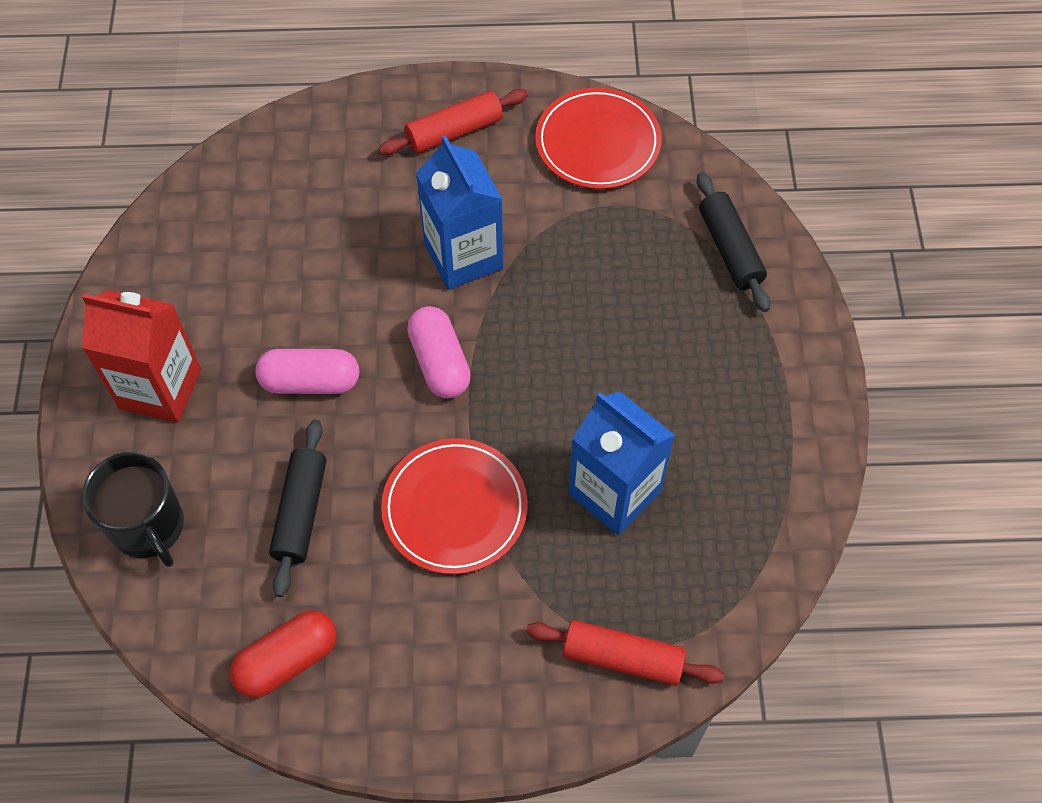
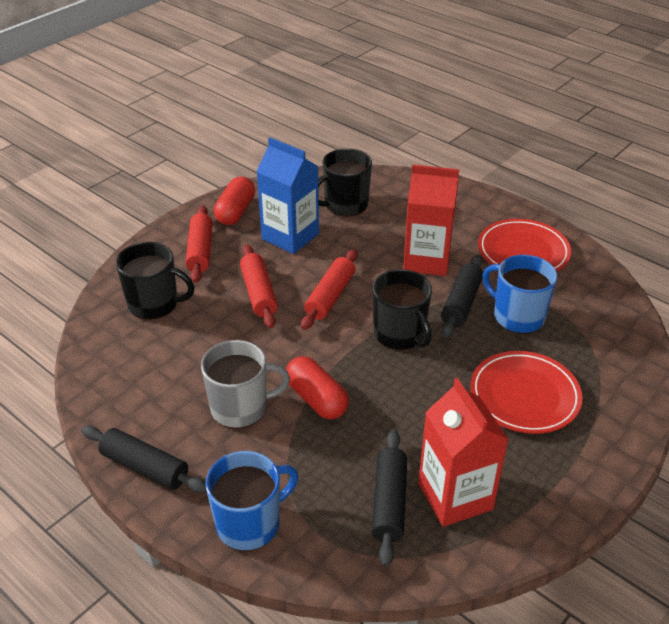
black mug: [82,452,184,567] = 1 -> [116,242,195,320] [318,149,372,217] [373,269,432,350] = 3
black rolling pin: [269,419,326,597] [697,172,770,312] = 2 -> [81,426,207,493] [372,430,407,567] [441,255,483,338] = 3
blue carton: [416,135,503,290] [569,391,675,535] = 2 -> [256,137,319,254] = 1
blue mug: none = 0 -> [206,451,299,551] [483,255,557,334] = 2
grey mug: none = 0 -> [201,340,290,429] = 1
pink capsule: [255,349,359,394] [407,306,471,399] = 2 -> none = 0
red capsule: [230,610,337,698] = 1 -> [214,176,255,225] [286,356,349,419] = 2
red carton: [82,290,201,423] = 1 -> [403,165,459,276] [418,378,509,527] = 2
red rolling pin: [378,89,528,155] [526,620,724,686] = 2 -> [185,206,213,283] [240,245,278,328] [301,249,357,330] = 3

